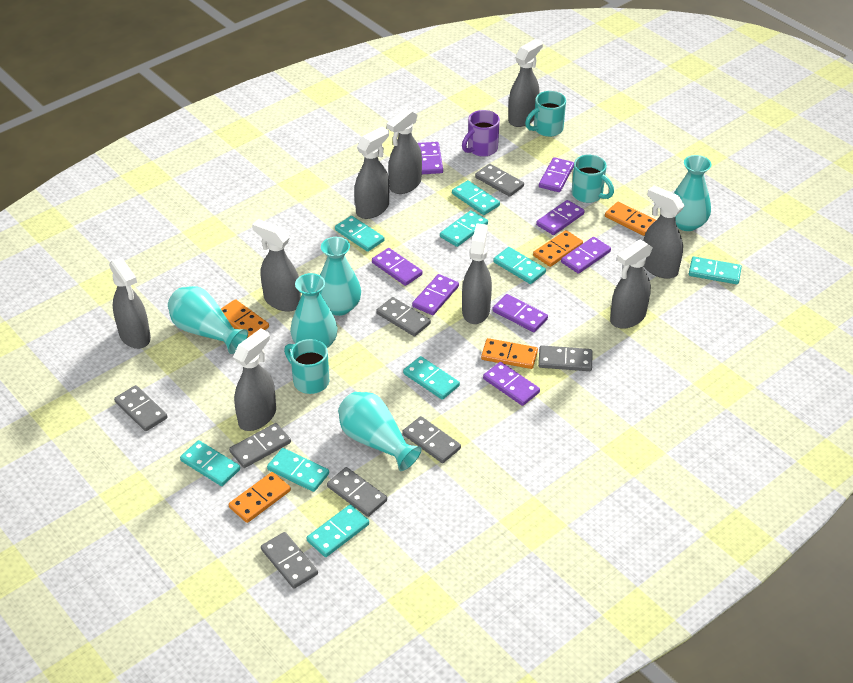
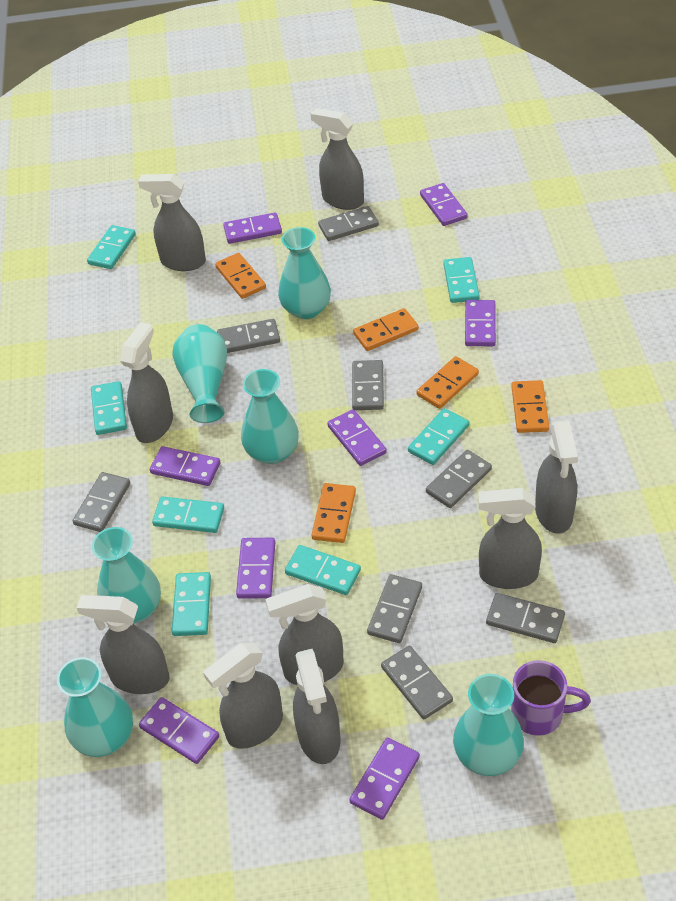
turquoise domino: [180,440,240,486] [267,448,329,492] [307,505,369,557] [335,216,384,252] [403,356,460,400] [440,210,488,247] [452,180,500,215] [493,247,546,284] [689,257,742,284] = 9 -> [87,225,136,269] [91,381,127,435] [152,497,224,533] [172,572,211,636] [285,545,361,595] [408,408,469,465] [443,257,480,303] = 7
turquoise mug: [284,339,329,394] [525,91,566,137] [572,155,614,203] = 3 -> none = 0
turquoise vase: [168,286,248,354] [290,273,338,348] [320,237,361,316] [338,392,422,471] [674,155,711,231] = 5 -> [57,657,133,757] [92,527,161,624] [172,324,227,423] [241,369,299,464] [278,227,331,319] [453,674,524,776] = 6

